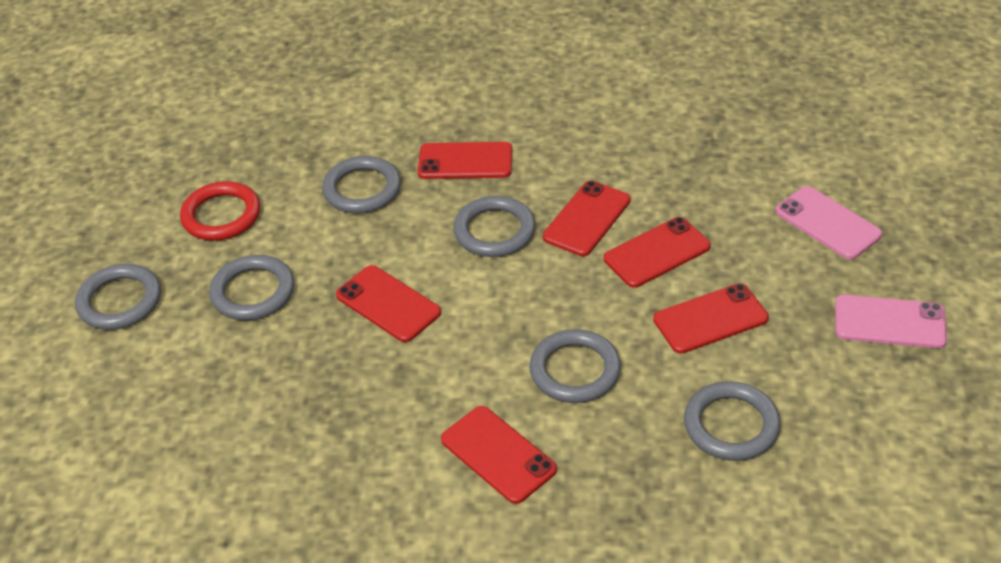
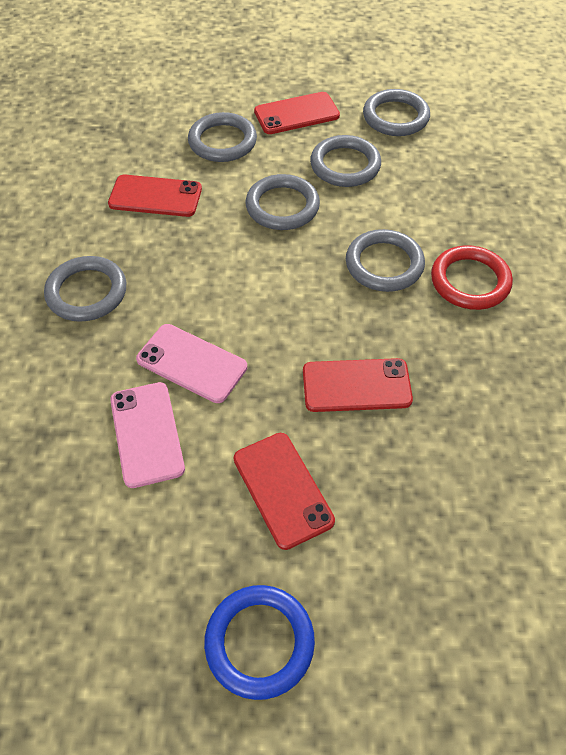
blue ring: none = 0 -> [204,585,315,700] = 1
red phone: [336,265,441,342] [418,142,512,179] [441,406,557,504] [543,181,631,256] [604,217,711,288] [653,283,769,354] = 6 -> [108,175,202,217] [234,433,335,550] [254,92,340,134] [303,358,413,412] = 4

